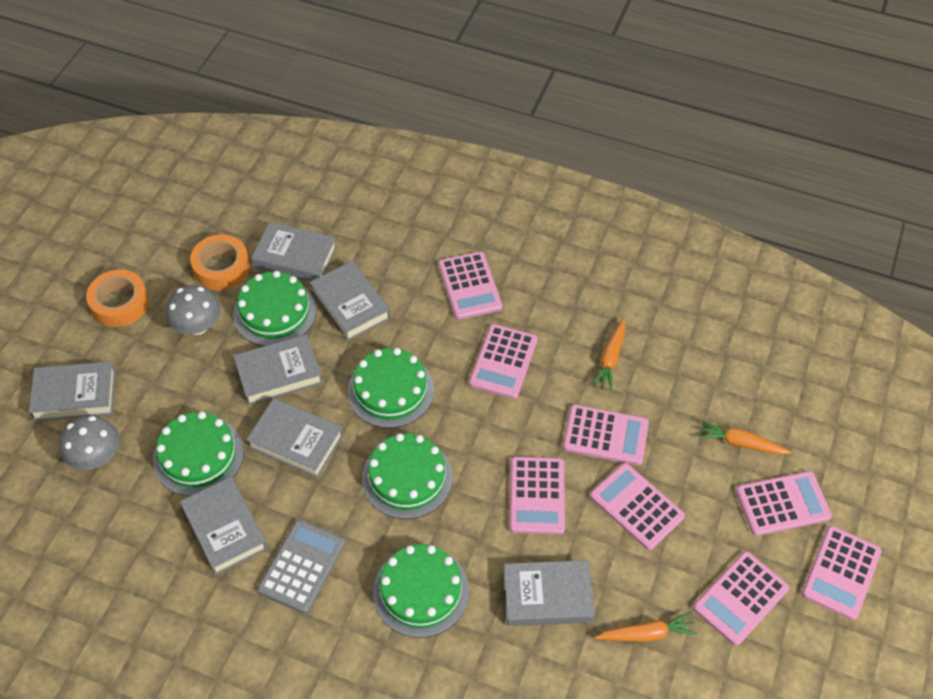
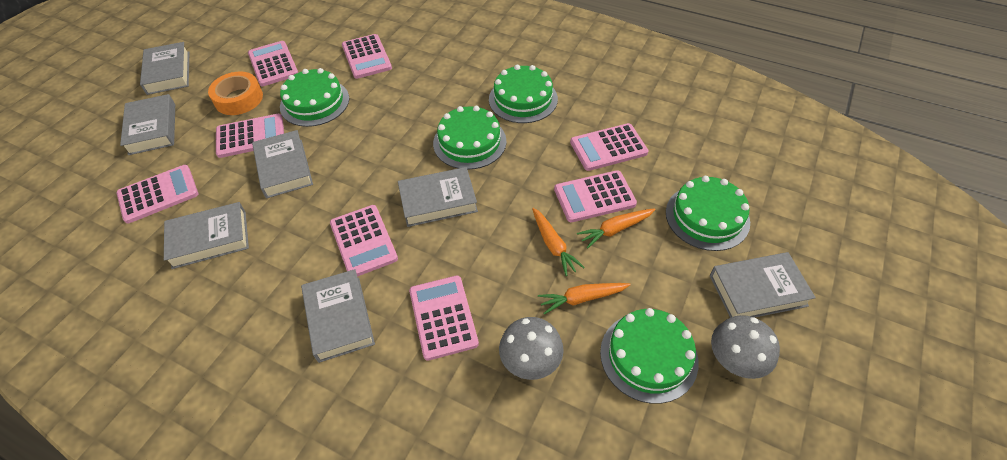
grey calculator: [257,519,345,613] = 1 -> none = 0
orange tape: [86,270,149,327] [190,235,250,290] = 2 -> [208,71,263,115] = 1

